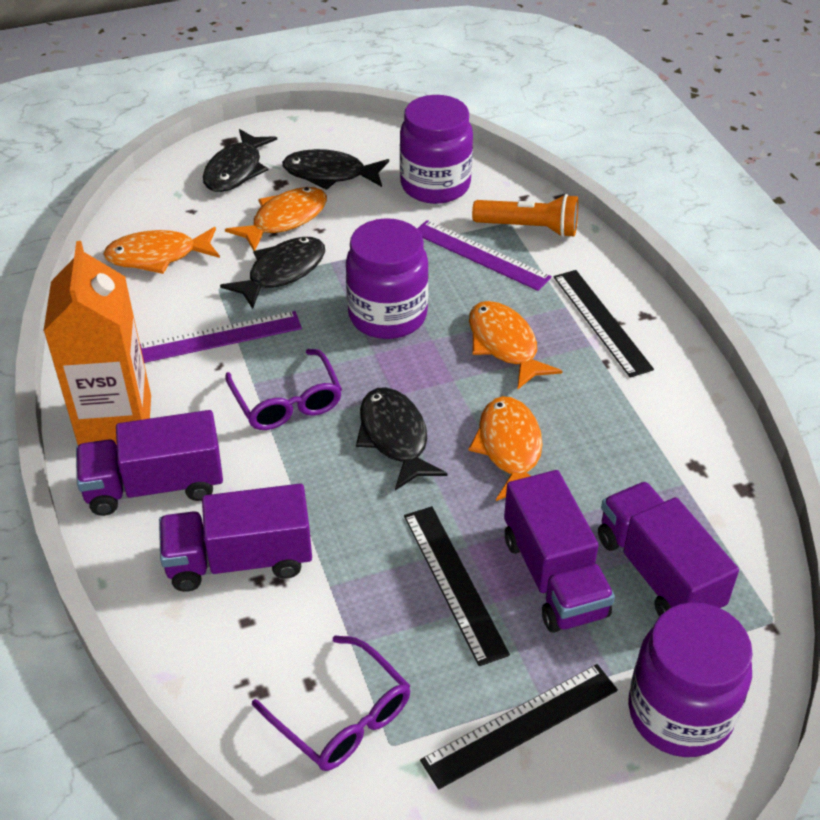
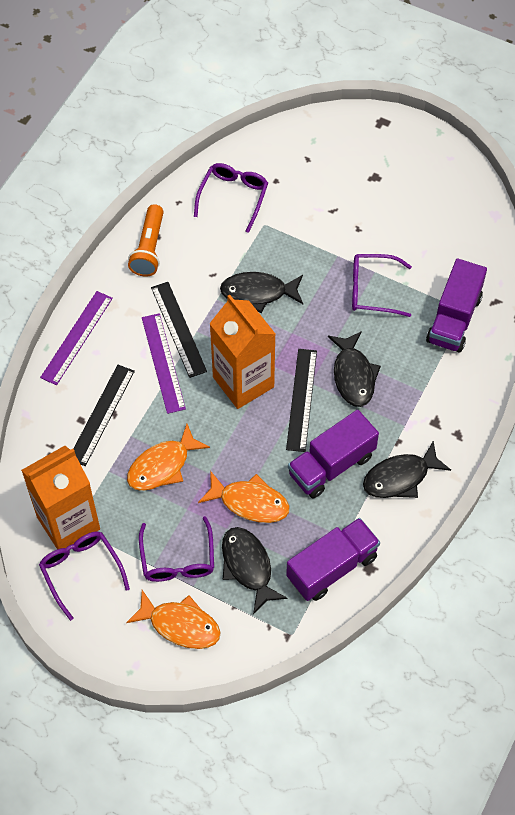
orange carton: [44,241,151,445] = 1 -> [21,446,100,549] [209,295,276,409] = 2
orange fish: [103,227,220,274] [225,187,327,251] [468,396,543,501] [469,301,563,390] = 4 -> [126,590,221,649] [127,424,210,491] [198,472,290,523] = 3
purple glasses: [225,349,342,430] [252,635,411,771] = 2 -> [39,531,130,621] [139,516,214,582] [194,163,268,233] [352,254,412,317] = 4
purple jar: [346,218,429,339] [400,95,473,204] [628,602,753,757] = 3 -> none = 0
purple truck: [76,410,223,516] [159,484,312,592] [504,470,615,632] [598,482,739,616] = 4 -> [286,518,380,601] [288,410,379,498] [426,258,487,353] = 3

